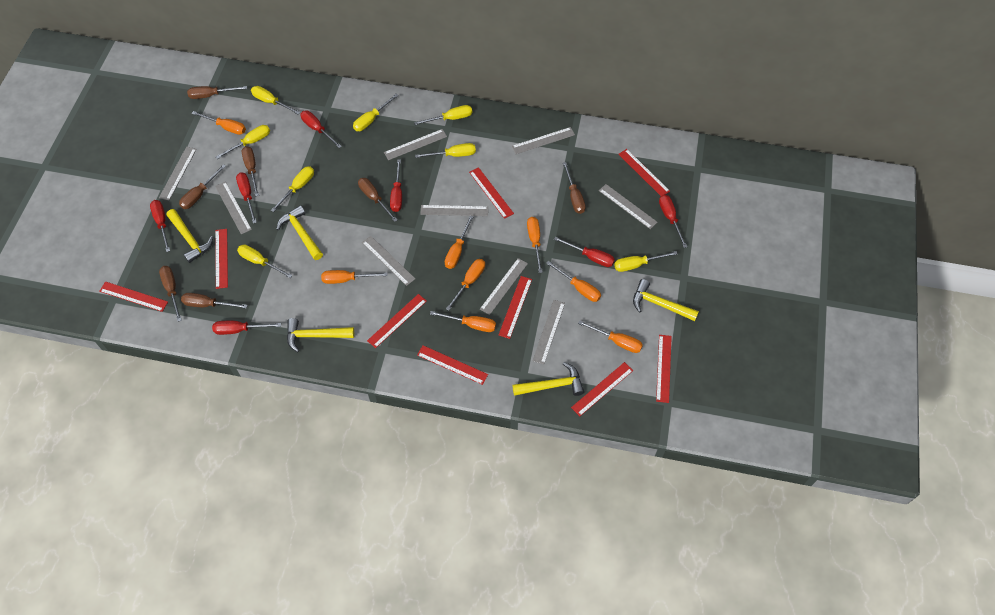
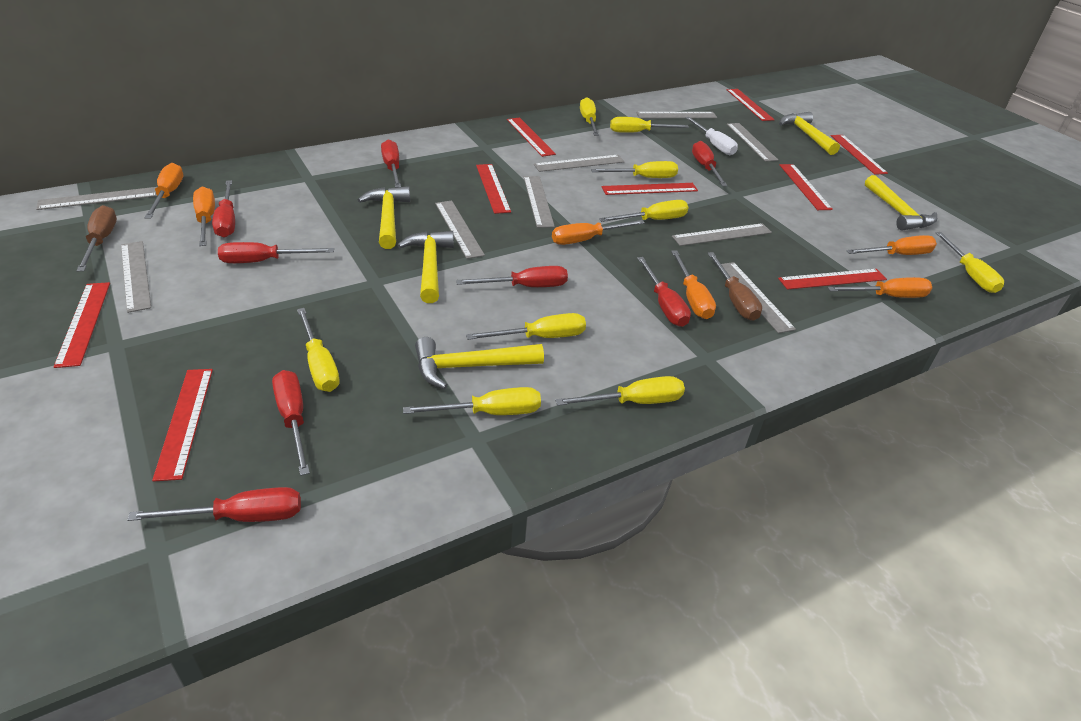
brown screwdriver: [159,266,182,322] [179,164,226,209] [181,293,248,309] [187,86,247,99] [241,146,259,196] [358,178,397,222] [563,162,586,214] = 7 -> [76,205,117,271] [707,252,762,321] = 2
orange screwdriver: [191,111,246,135] [321,270,388,284] [430,311,496,332] [445,216,474,269] [446,259,485,311] [527,217,543,273] [546,261,601,302] [578,320,643,353] = 8 -> [144,163,183,218] [193,187,215,246] [552,220,645,245] [671,250,716,319] [827,277,932,298] [846,235,937,255] = 6
red screwdriver: [150,200,170,252] [212,321,281,335] [236,172,257,223] [300,111,342,148] [390,159,402,212] [554,237,615,267] [659,195,687,248] = 7 -> [127,487,301,522] [212,180,235,238] [218,242,334,263] [272,370,310,476] [381,139,401,188] [456,266,568,287] [637,257,691,327] [692,141,728,186] = 8
white screwdriver: none = 0 -> [686,117,738,155] = 1
yellow screwdriver: [216,125,270,159] [237,245,293,278] [251,86,300,115] [271,166,314,212] [353,94,399,131] [414,105,472,125] [415,143,476,158] [614,251,677,272] = 8 -> [297,308,340,392] [403,387,541,415] [466,313,586,340] [555,376,685,406] [580,97,599,136] [591,161,678,178] [599,200,689,222] [610,117,689,133] [935,232,1004,293] = 9

